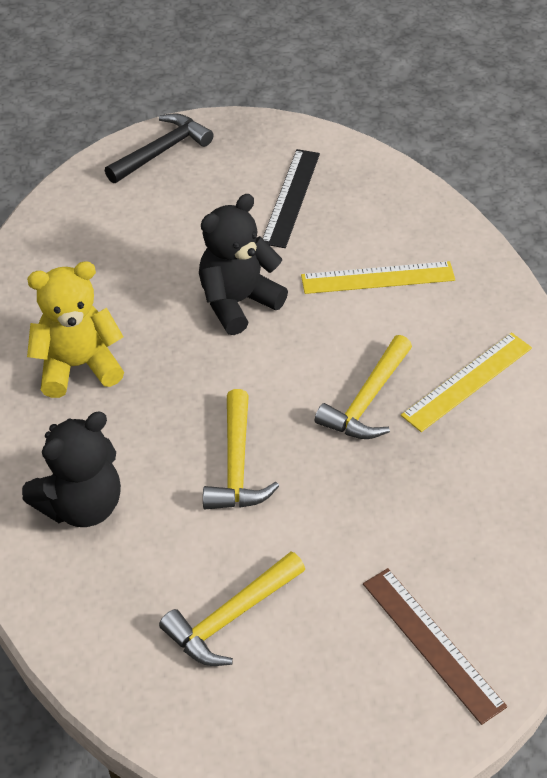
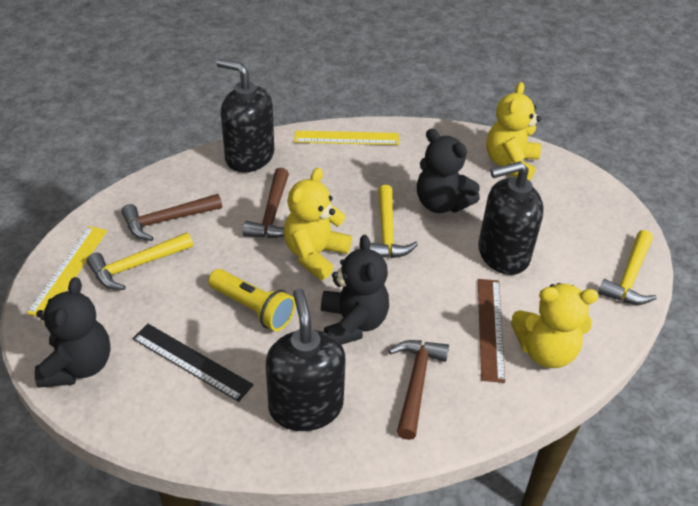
black hammer: [105,114,214,183] = 1 -> none = 0
black soap dispenser: none = 0 -> [216,59,274,173] [266,289,346,431] [478,161,544,275] = 3
black teddy bear: [22,412,121,527] [199,194,288,335] = 2 -> [35,277,111,388] [321,235,389,345] [417,128,480,213] = 3
brown hammer: none = 0 -> [121,194,222,241] [243,168,289,238] [388,340,449,440] = 3
yellow flashlight: none = 0 -> [208,269,295,331] = 1
yellow teddy bear: [27,261,124,398] = 1 -> [284,168,352,280] [486,82,541,181] [511,283,599,368] = 3

